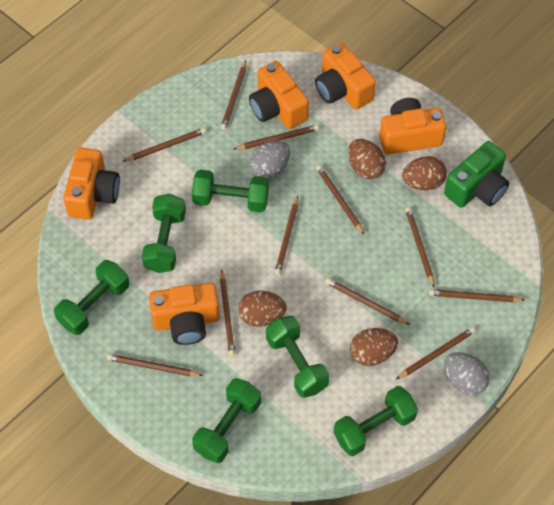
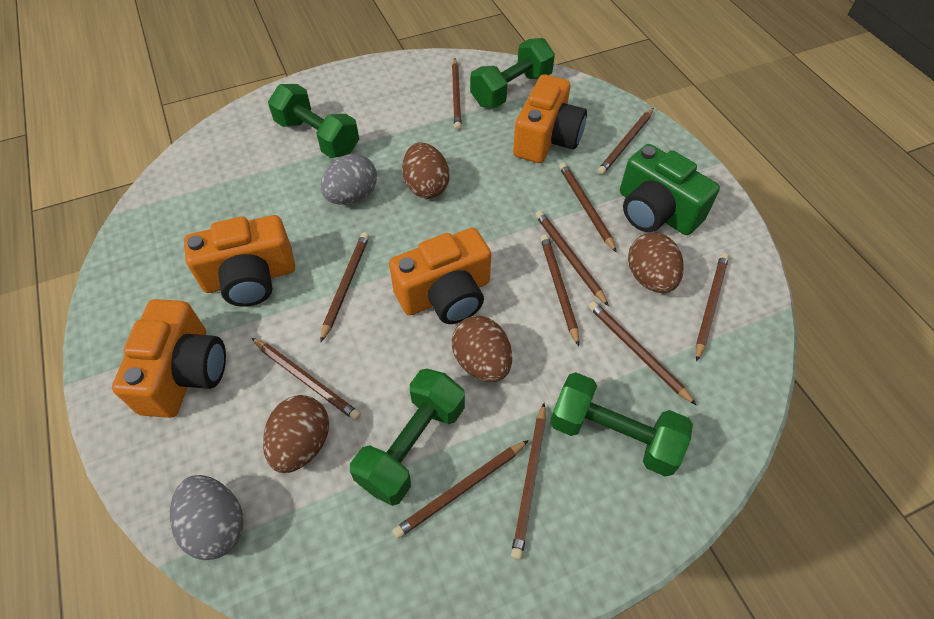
green dumbbell: [54,260,129,335] [142,194,186,273] [192,170,269,213] [192,378,261,463] [266,316,330,398] [333,386,418,456] = 6 -> [268,84,359,158] [350,369,465,506] [470,38,555,108] [550,372,693,477] = 4
orange camera: [63,148,120,220] [149,283,220,345] [249,61,309,129] [315,43,376,110] [379,98,447,155] = 5 -> [112,299,226,418] [184,215,295,307] [389,228,491,324] [513,74,587,163] = 4

